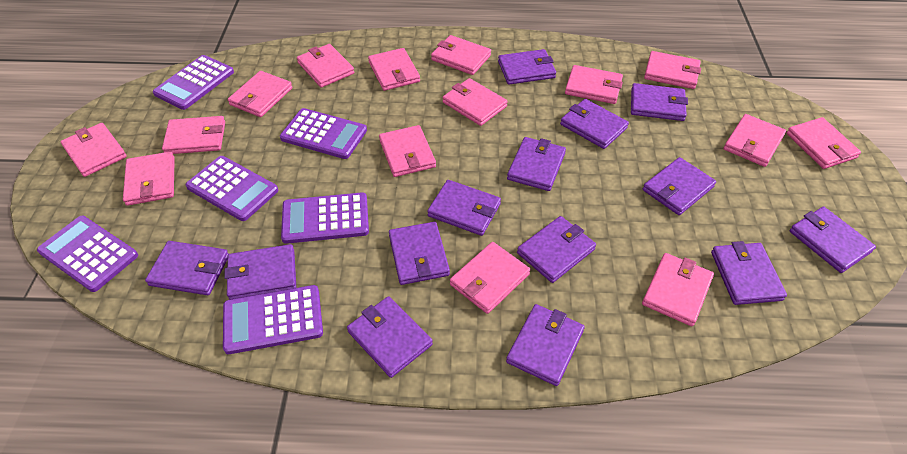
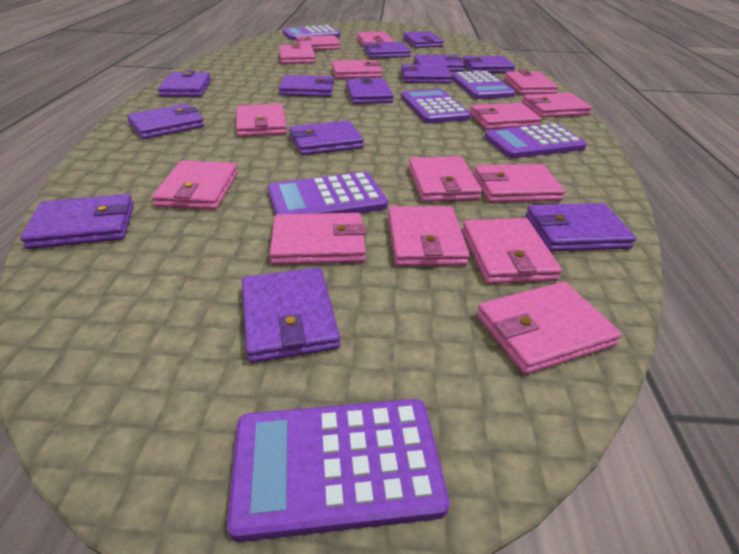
purple wallet: [145,241,228,295] [224,244,296,300] [347,296,433,378] [389,222,450,285] [427,180,501,236] [498,49,556,85] [506,304,585,386] [507,137,566,191] [517,216,596,283] [560,99,629,149] [631,83,688,121] [643,157,716,215] [711,241,787,305] [790,207,876,273] = 14 -> [20,194,134,249] [127,104,204,139] [158,70,211,97] [242,267,340,363] [279,75,334,97] [289,121,364,155] [346,77,394,104] [364,42,411,58] [401,65,452,84] [403,31,443,48] [414,55,464,72] [462,56,515,73] [526,203,636,252] = 13

